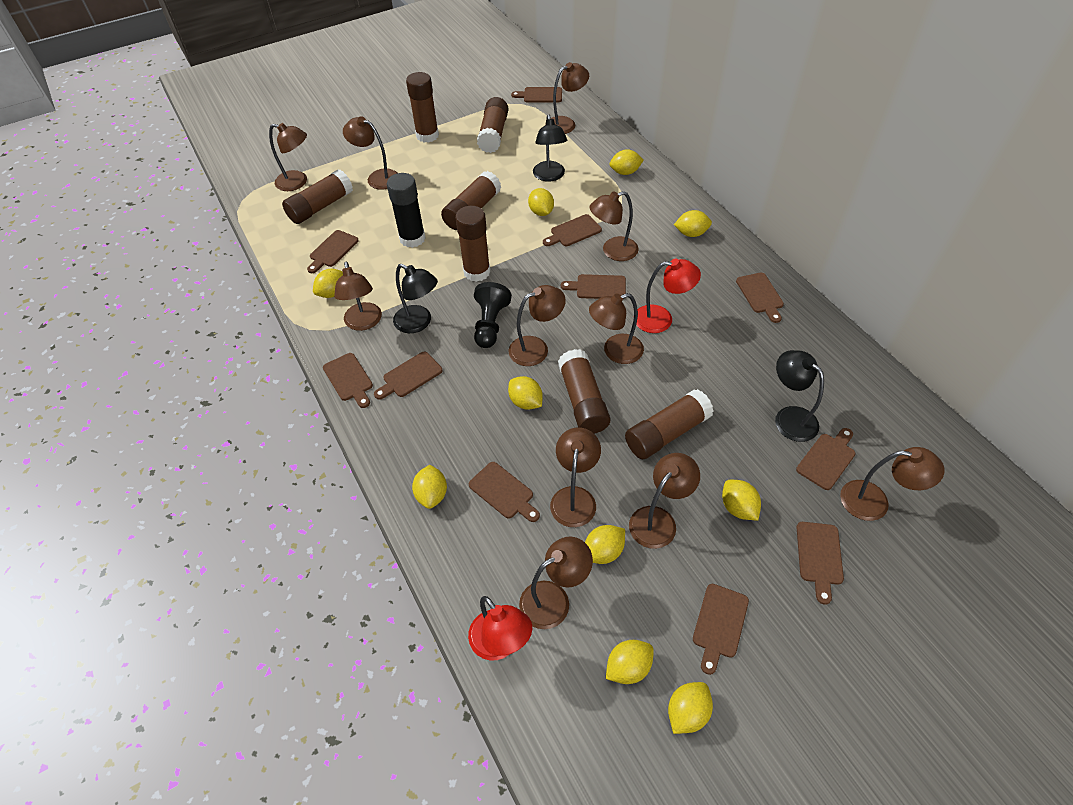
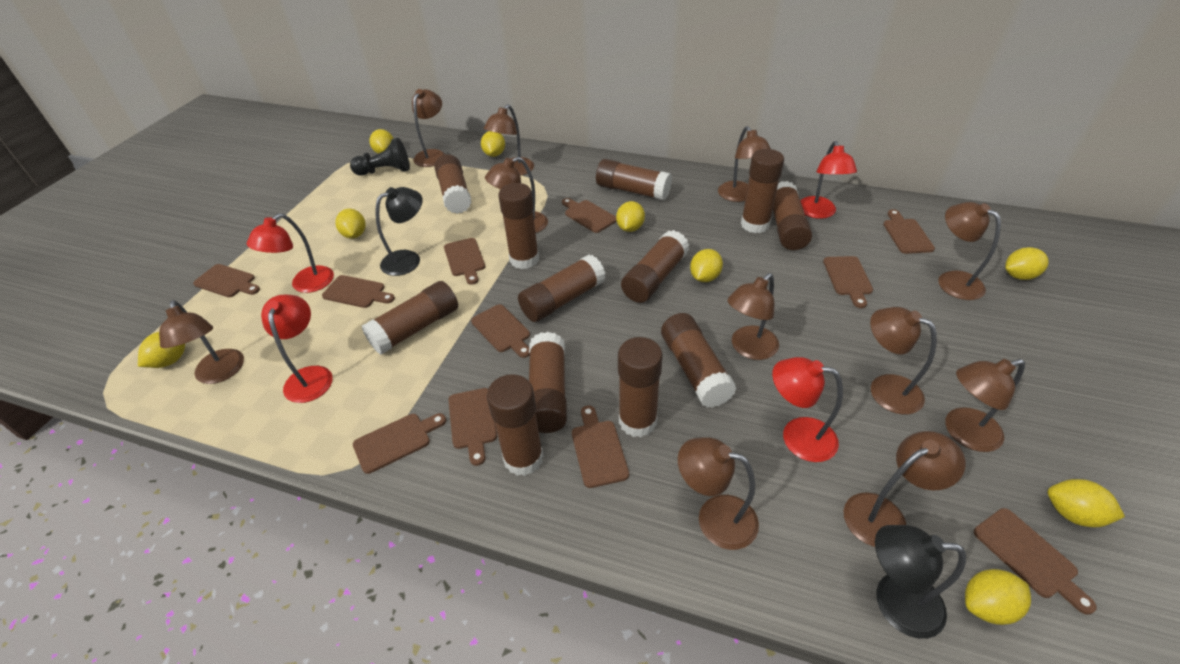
black glue stick: [387,173,425,248] = 1 -> none = 0
black lamp: [393,264,438,333] [533,115,567,182] [775,350,824,442] = 3 -> [375,187,423,276] [875,525,966,639] = 2
brown glue stick: [282,170,353,224] [406,72,439,143] [441,171,501,230] [455,206,490,282] [477,97,508,153] [558,349,611,434] [625,389,713,459] = 7 -> [362,281,458,355] [434,154,472,214] [487,374,544,476] [498,183,539,269] [518,255,606,322] [529,332,567,433] [596,159,672,200] [618,337,663,437] [621,230,689,303] [661,313,737,408] [741,149,784,233] [773,181,812,250] = 12
red lamp: [468,596,532,660] [636,259,701,333] = 2 -> [247,213,334,293] [261,295,333,403] [772,357,843,462] [800,141,857,219] = 4
yellow lemon: [313,269,343,298] [412,465,447,509] [508,376,543,410] [528,188,554,216] [585,525,625,564] [606,640,654,684] [609,149,644,175] [668,682,713,734] [674,210,712,237] [722,480,761,521] = 10 -> [138,332,185,368] [335,208,366,239] [370,129,394,154] [481,131,505,157] [616,201,645,232] [690,249,723,282] [965,569,1031,625] [1005,247,1049,280] [1048,479,1125,527] = 9

